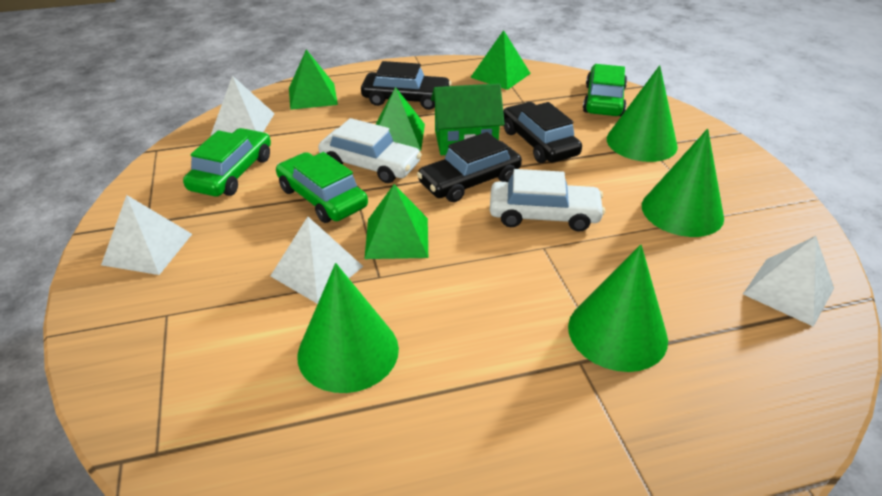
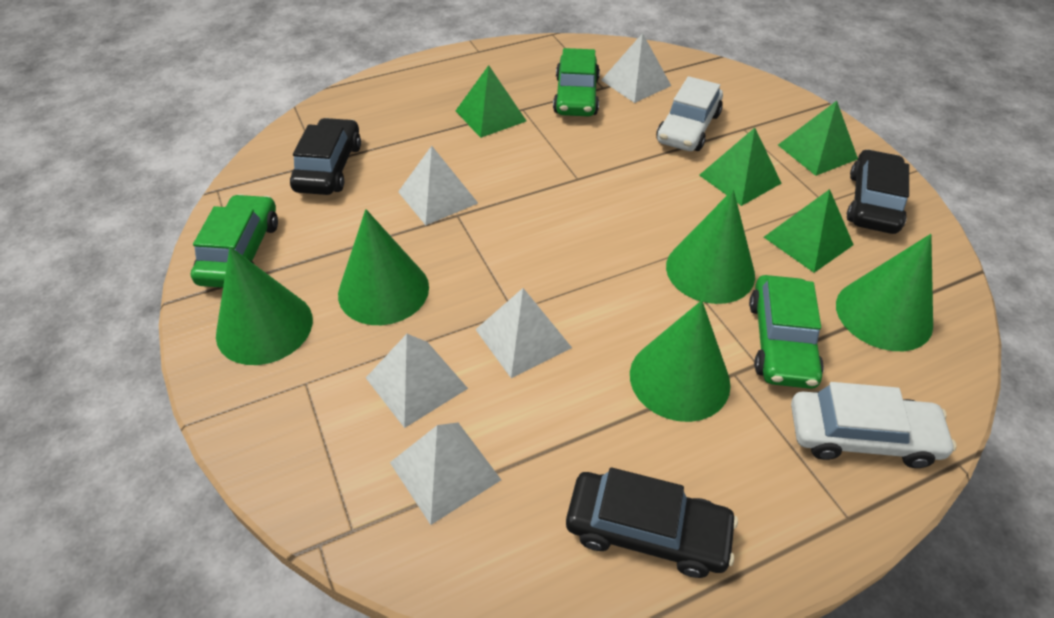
green cone: [297,263,399,393] [568,245,668,372] [607,65,678,162] [642,129,724,237] = 4 -> [216,247,313,365] [338,209,429,325] [630,300,731,422] [666,189,755,304] [836,234,933,351] = 5
green house: [431,83,505,155] = 1 -> none = 0
white pyramid: [101,195,192,275] [210,76,275,136] [271,217,363,304] [743,236,834,327] = 4 -> [366,334,468,428] [390,423,501,525] [398,146,478,225] [475,288,572,378] [601,33,671,103] = 5

